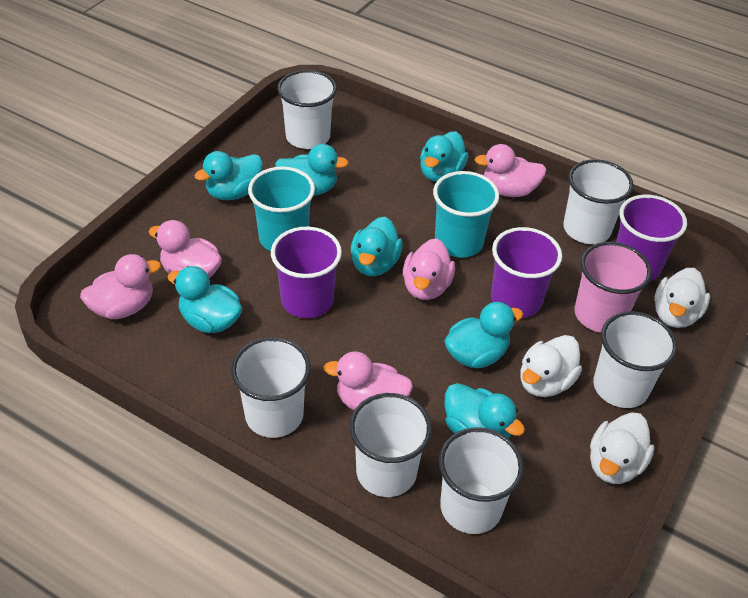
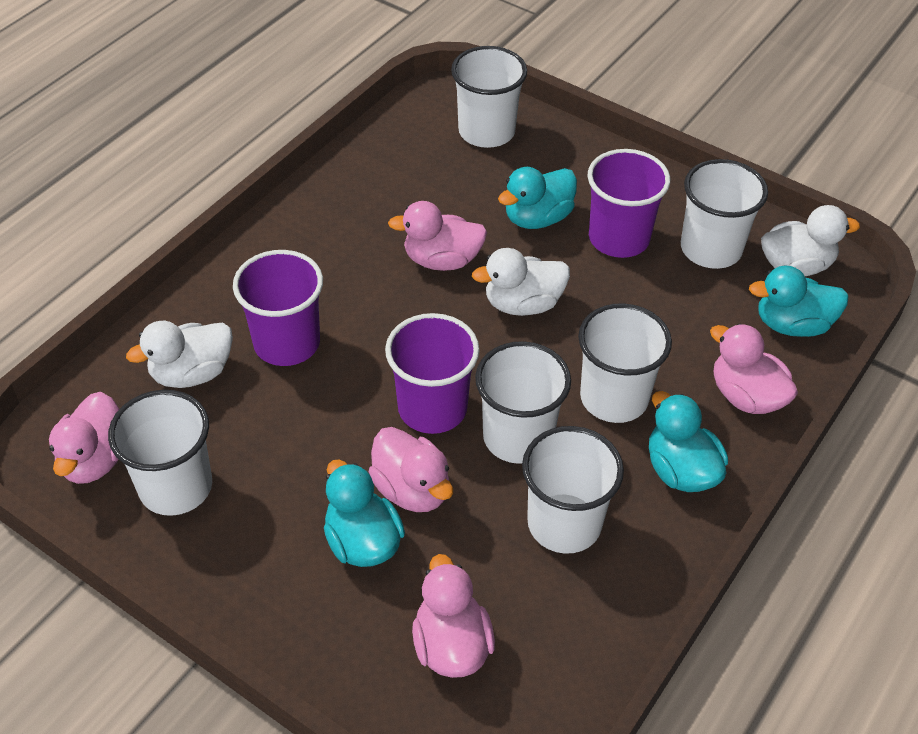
pink cup: [575,242,652,333] = 1 -> none = 0
turquoise cup: [248,166,315,251] [433,171,499,258] = 2 -> none = 0
turquoise duck: [168,266,242,333] [194,151,263,200] [275,144,349,195] [351,217,403,276] [420,131,469,182] [444,383,525,438] [445,302,523,368] = 7 -> [324,460,405,567] [498,167,577,229] [649,391,728,492] [749,266,849,337] = 4

